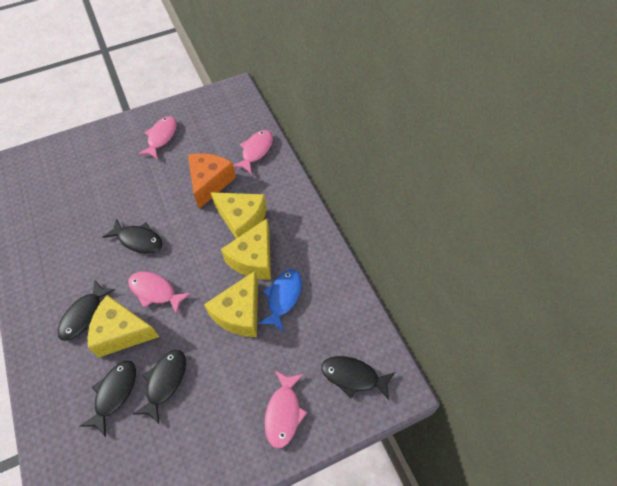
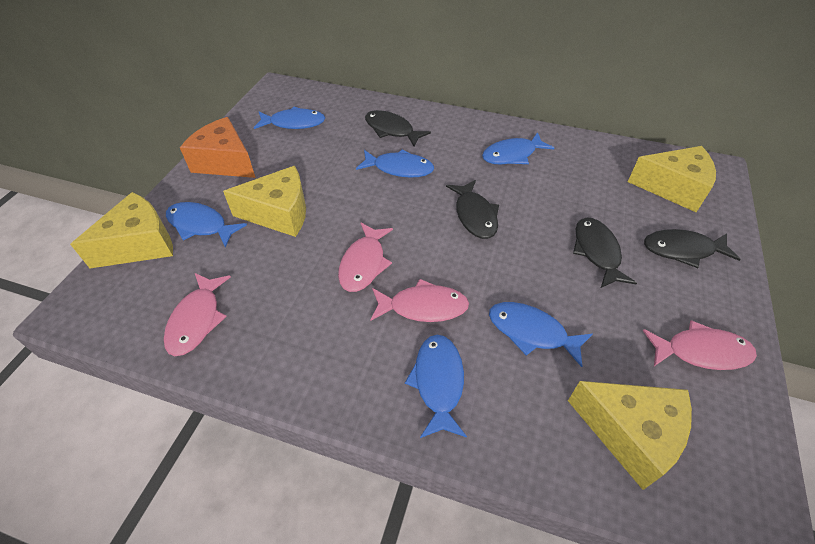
black fish: [57,279,115,341] [80,361,136,437] [103,219,163,253] [133,350,186,424] [321,356,395,400] = 5 -> [365,110,431,147] [446,180,499,239] [573,218,637,288] [644,229,741,268] = 4
blue fish: [258,269,302,332] = 1 -> [166,202,247,248] [254,107,325,129] [356,149,434,177] [405,335,467,438] [482,132,554,165] [489,302,593,367] = 6

